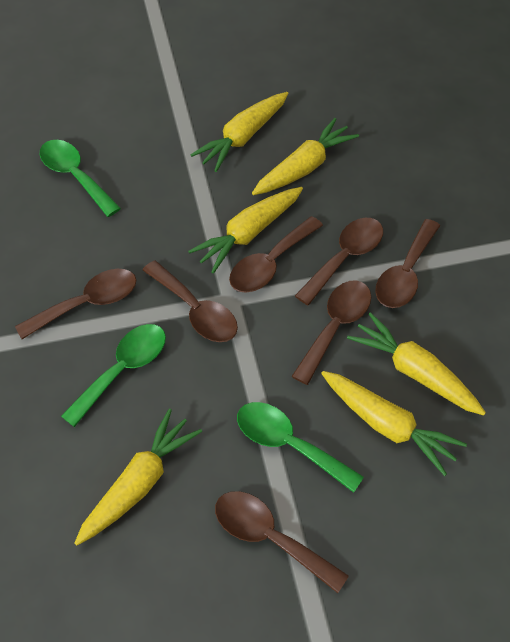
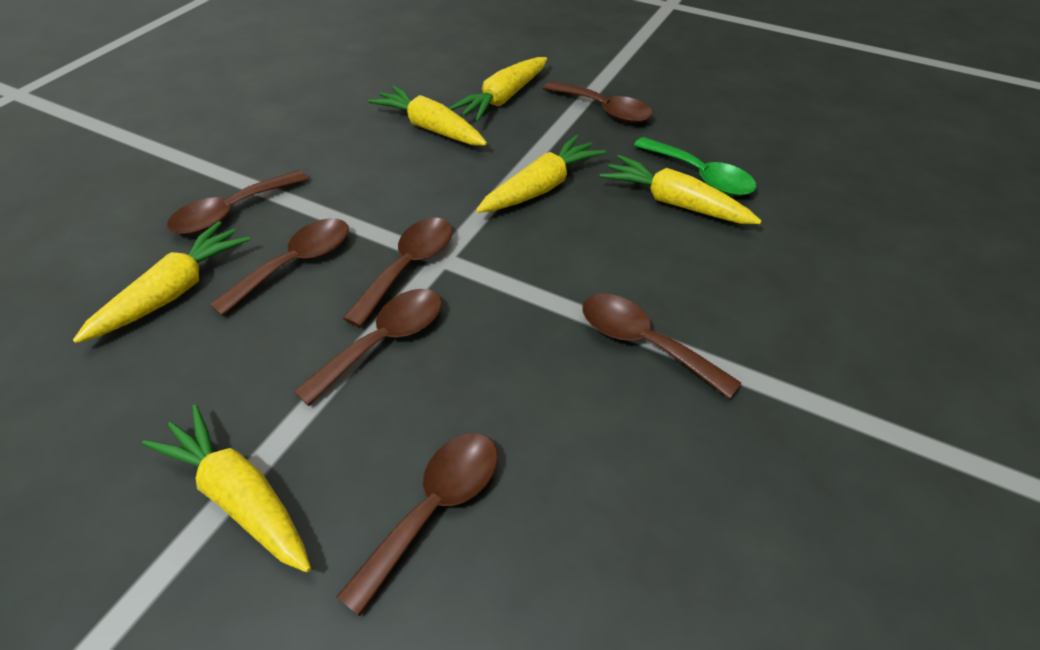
green spoon: [40,140,121,217] [61,324,166,427] [237,402,364,493] = 3 -> [634,137,756,196] = 1

